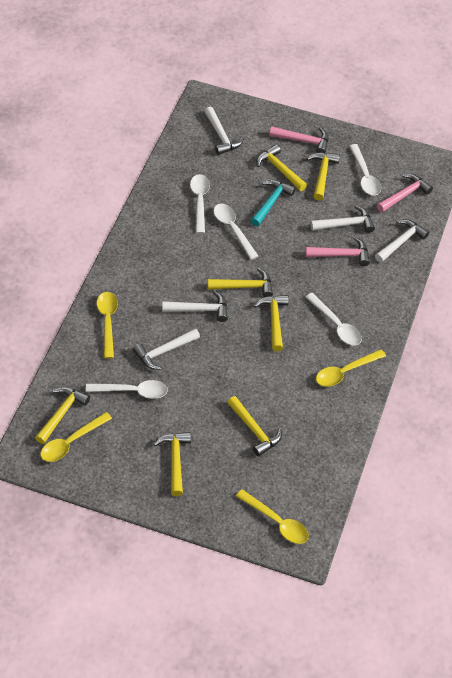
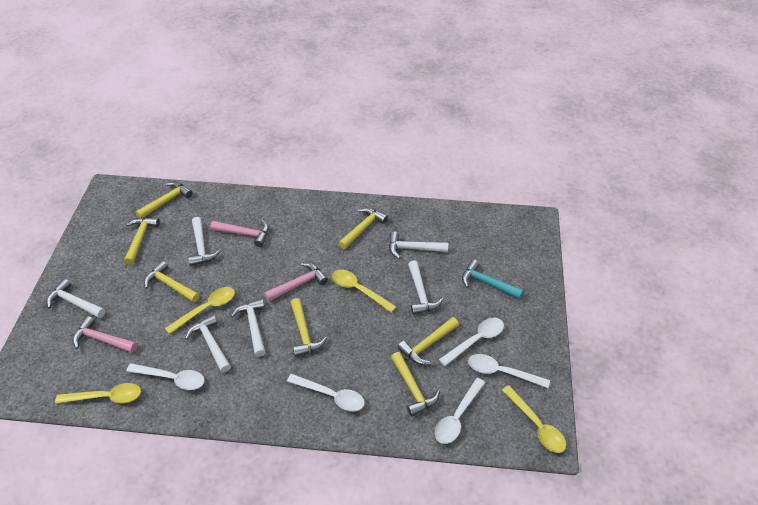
white hammer: [133,328,200,370] [162,291,228,322] [204,107,244,155] [311,205,375,233] [375,219,429,263] = 5 -> [46,279,105,318] [185,314,231,373] [188,217,221,266] [231,298,266,357] [389,231,448,259] [408,260,444,315] = 6

